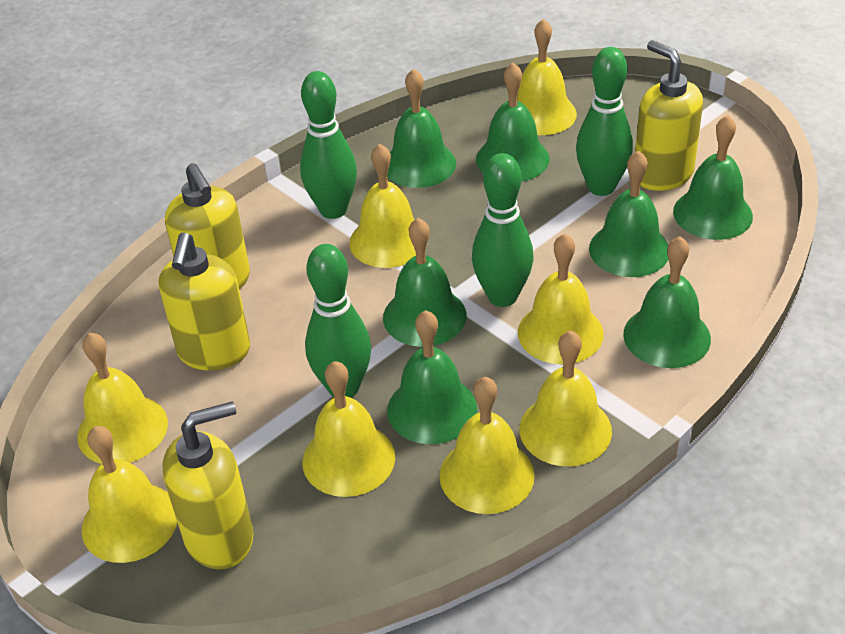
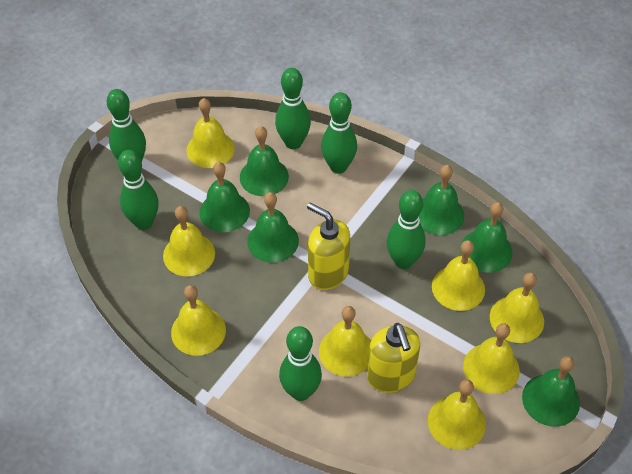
green bell: [383,218,467,347] [387,68,456,188] [387,310,477,444] [476,63,549,181] [589,151,668,277] [623,236,711,368] [673,115,753,240] = 7 -> [199,162,250,232] [240,126,289,196] [247,192,299,263] [419,165,464,235] [460,202,513,273] [522,356,580,427] = 6
green bowling pin: [300,71,357,219] [305,244,371,397] [472,153,533,307] [576,47,633,196] = 4 -> [107,89,146,161] [118,150,158,230] [275,68,311,149] [279,326,322,401] [321,92,357,174] [387,190,426,269] = 6
yellow soap dispenser: [159,232,250,371] [162,401,253,570] [165,163,250,290] [635,40,703,191] = 4 -> [307,203,350,290] [367,323,420,393] = 2

